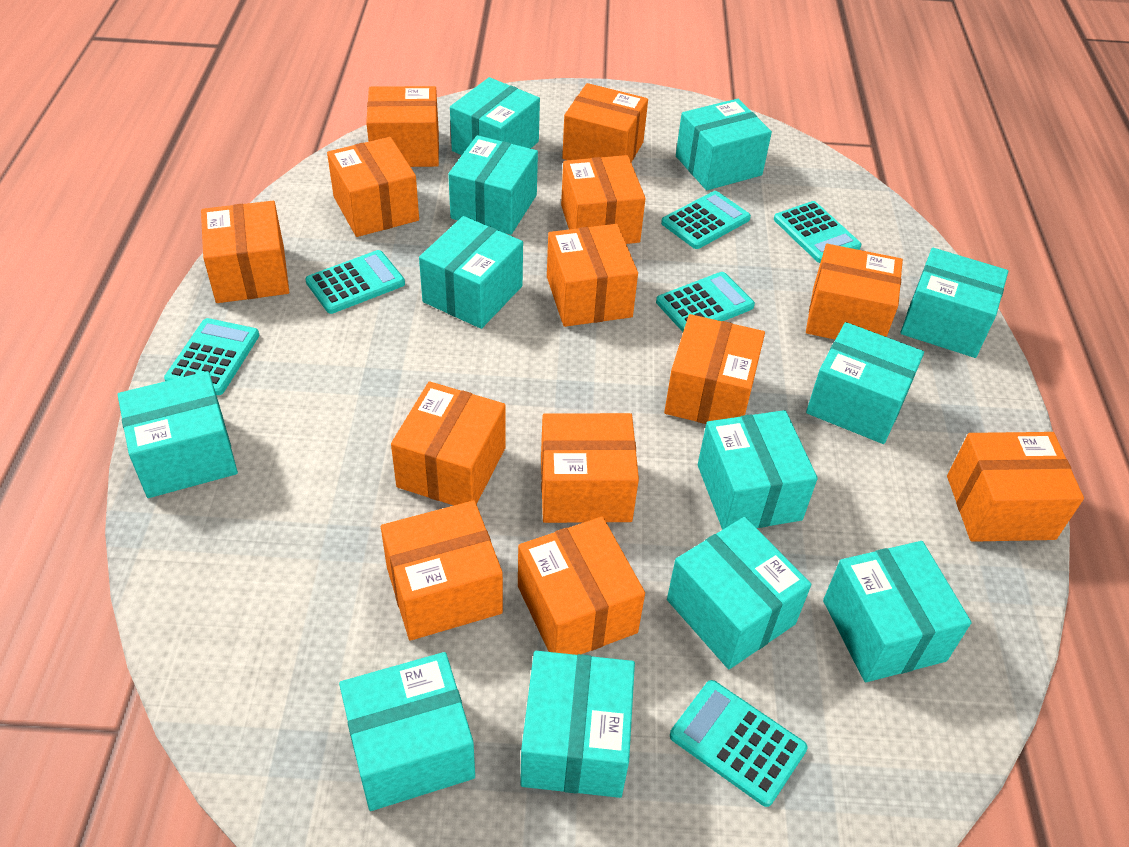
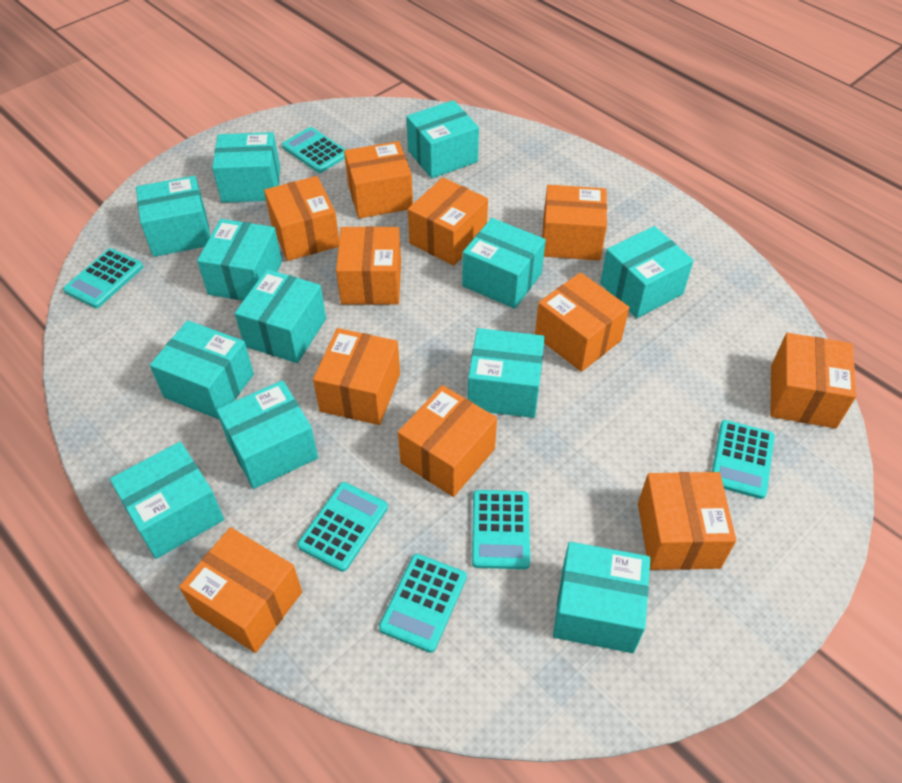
orange box: [201,201,289,303] [327,137,419,237] [366,86,439,167] [381,500,503,641] [391,381,506,505] [518,517,645,655] [541,413,639,523] [547,224,638,327] [561,155,646,244] [562,83,648,162] [664,314,765,424] [806,244,903,340] [947,432,1084,542] = 13 -> [179,527,302,653] [264,176,339,261] [313,328,400,425] [336,226,401,305] [344,141,413,218] [398,385,497,497] [408,177,488,266] [535,272,629,372] [542,185,607,261] [638,472,736,570] [771,333,856,428] = 11

